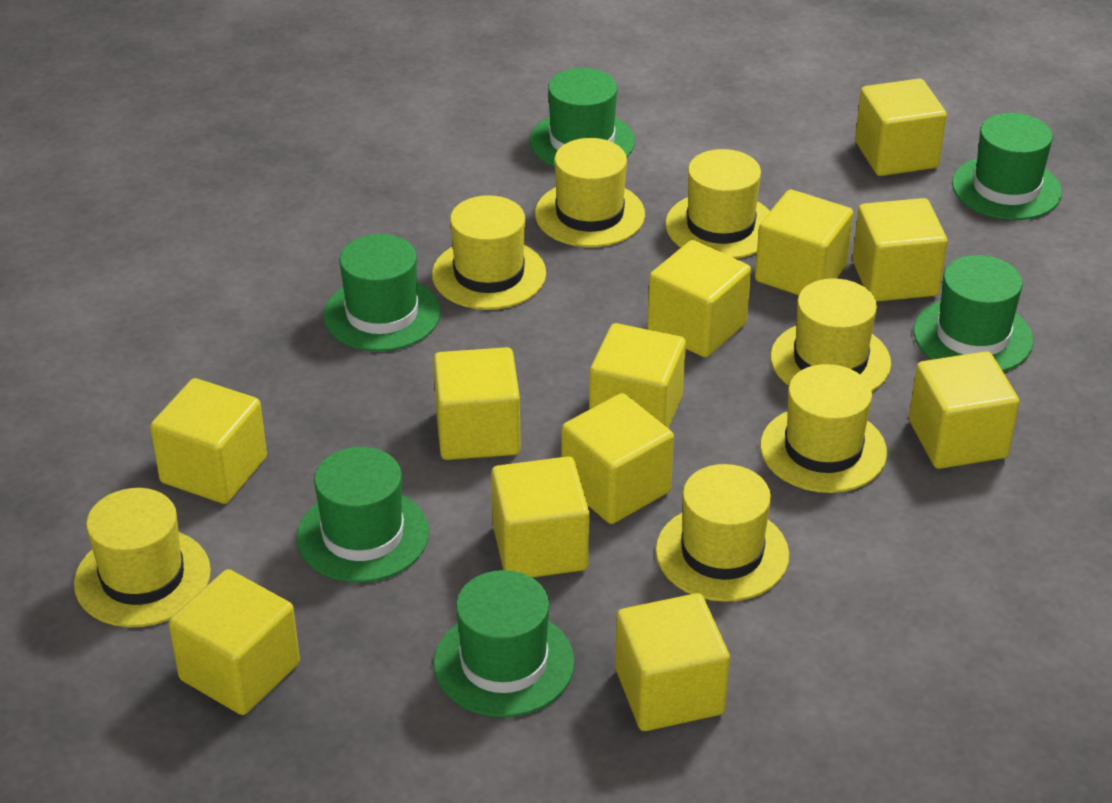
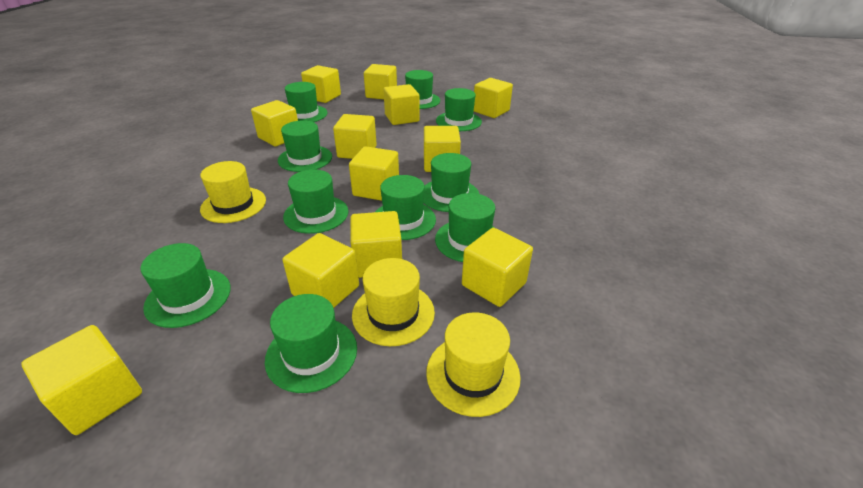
green hat: [297,447,429,583] [323,234,441,352] [434,570,575,717] [530,68,635,167] [914,255,1033,372] [952,113,1062,220] = 6 -> [140,243,231,328] [265,294,357,393] [278,120,332,172] [283,170,348,234] [285,82,328,122] [375,175,436,240] [405,70,440,109] [424,153,479,212] [435,193,495,262] [436,88,482,131] = 10
yellow hat: [74,488,211,627] [432,195,546,310] [535,138,645,247] [656,464,789,602] [665,149,770,259] [760,364,887,493] [770,278,891,391] = 7 -> [200,161,266,223] [352,258,435,346] [426,312,521,417] = 3

